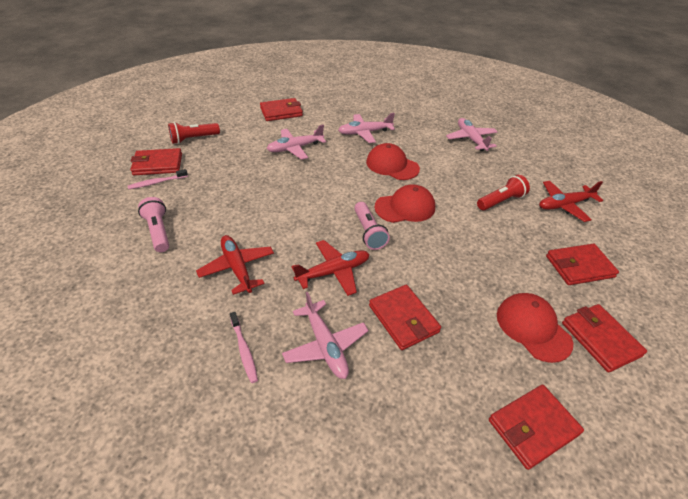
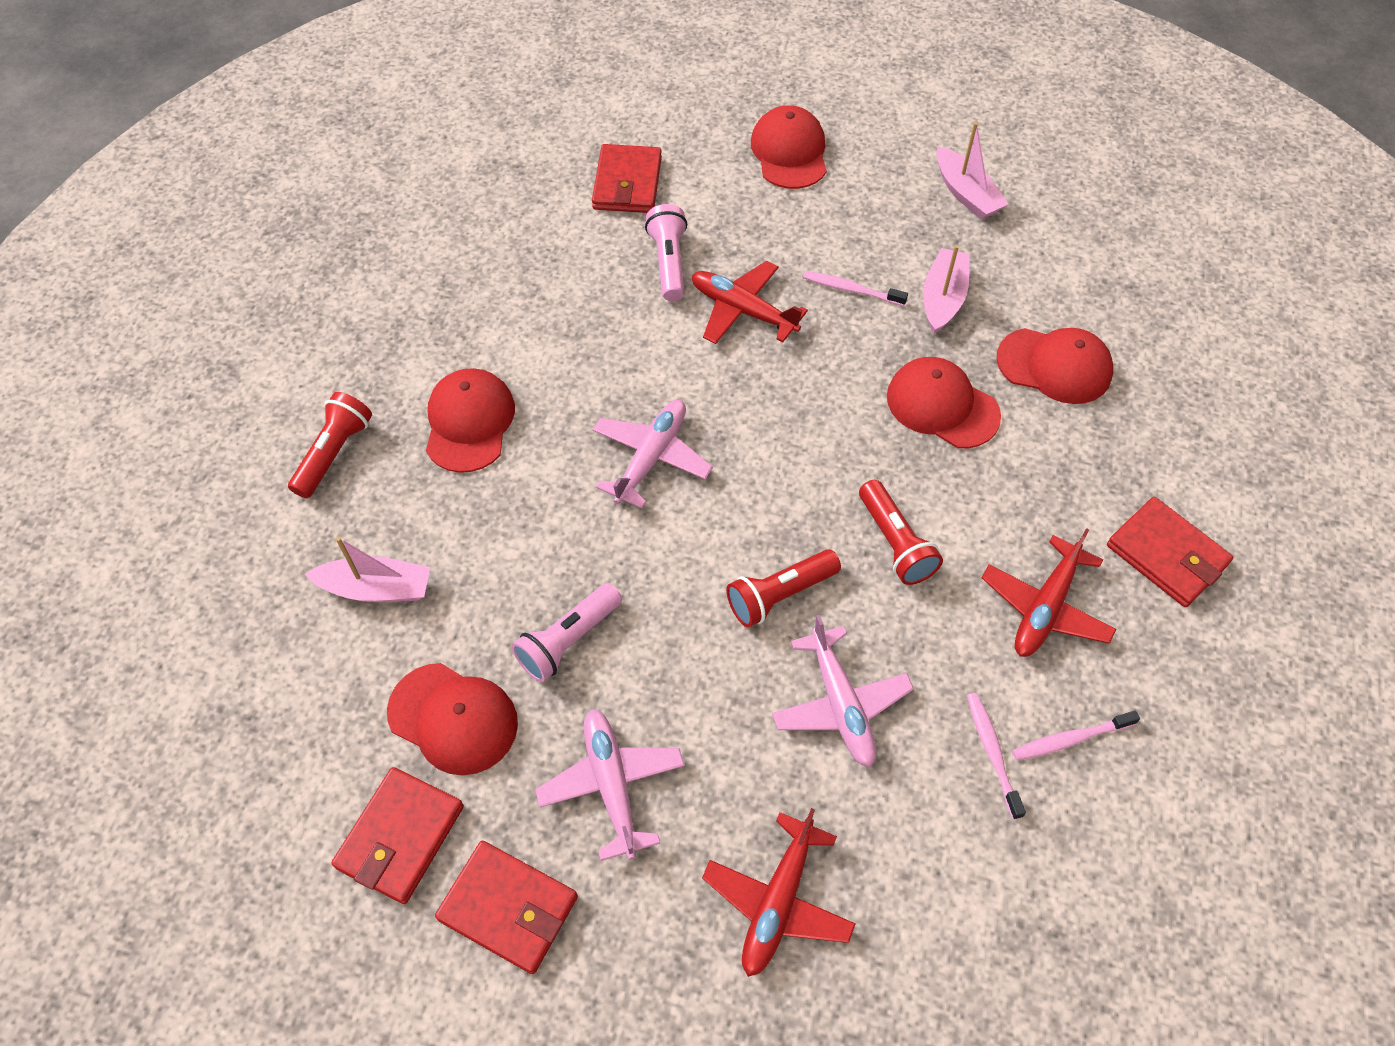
pink boat: none = 0 -> [305,537,430,602] [923,245,970,334] [936,122,1008,219] = 3
pink plane: [267,124,326,160] [282,292,369,379] [338,113,395,143] [446,118,497,151] = 4 -> [535,709,685,861] [593,400,713,508] [772,615,914,767] = 3
pink toothbrush: [128,169,188,189] [230,312,258,383] = 2 -> [803,271,908,306] [967,693,1026,820] [1012,711,1140,760] = 3
red cap: [366,143,420,180] [375,184,435,223] [497,293,573,363] = 3 -> [387,663,518,775] [426,368,515,473] [751,105,827,189] [887,357,1001,448] [996,328,1113,404] = 5
red flashlight: [168,122,220,144] [477,175,530,210] = 2 -> [288,392,372,498] [726,549,841,627] [859,480,943,585] = 3
red wallet: [131,148,182,175] [260,98,303,121] [369,285,441,350] [489,385,584,470] [546,244,619,285] [562,304,647,372] = 6 -> [331,767,464,904] [435,841,578,974] [592,144,662,213] [1107,497,1233,607] = 4

